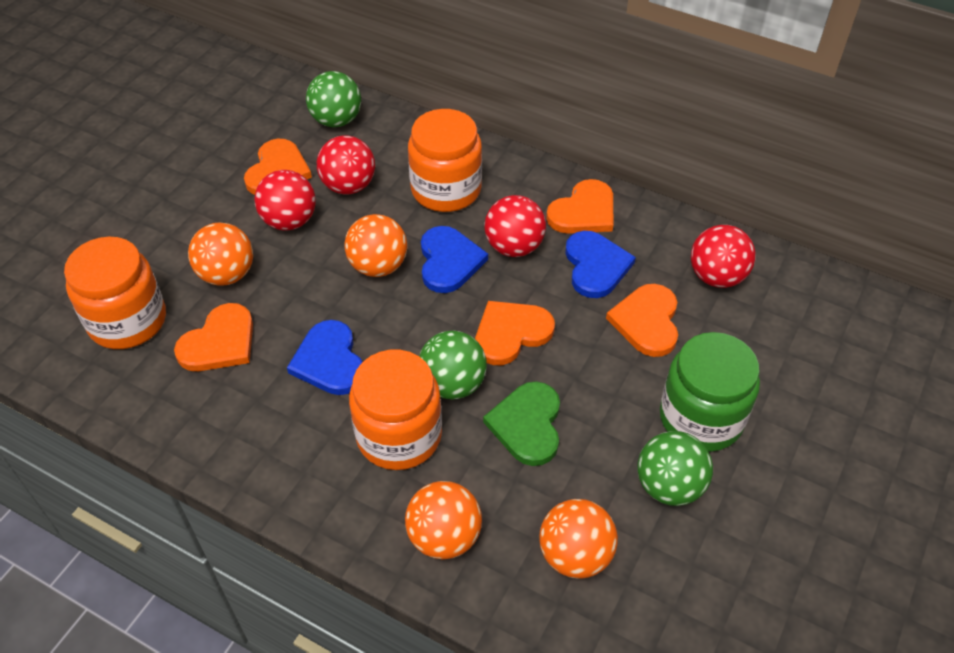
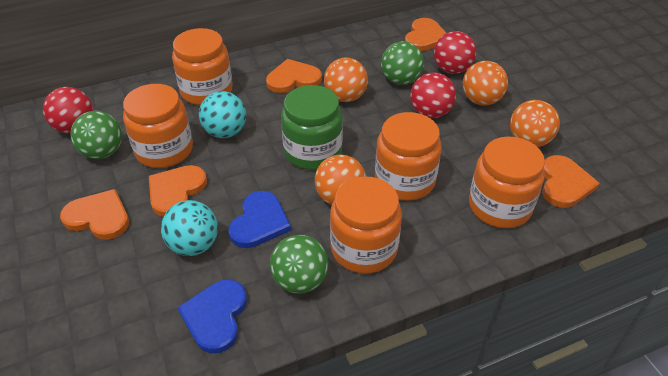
blue heart: [287,320,362,395] [421,226,488,293] [565,231,636,298] = 3 -> [177,279,247,353] [228,191,291,248] = 2
green heart: [483,381,560,466] = 1 -> none = 0
orange jar: [64,237,166,349] [349,350,442,470] [408,109,482,212] = 3 -> [123,84,193,168] [172,28,232,105] [330,177,402,274] [375,112,442,201] [469,137,545,228] = 5
red ball: [254,170,316,231] [317,135,375,194] [484,195,546,257] [691,225,756,288] = 4 -> [43,87,93,133] [410,72,456,118] [434,31,476,74] = 3
turquoise ball: none = 0 -> [161,200,218,256] [199,91,246,138] = 2

